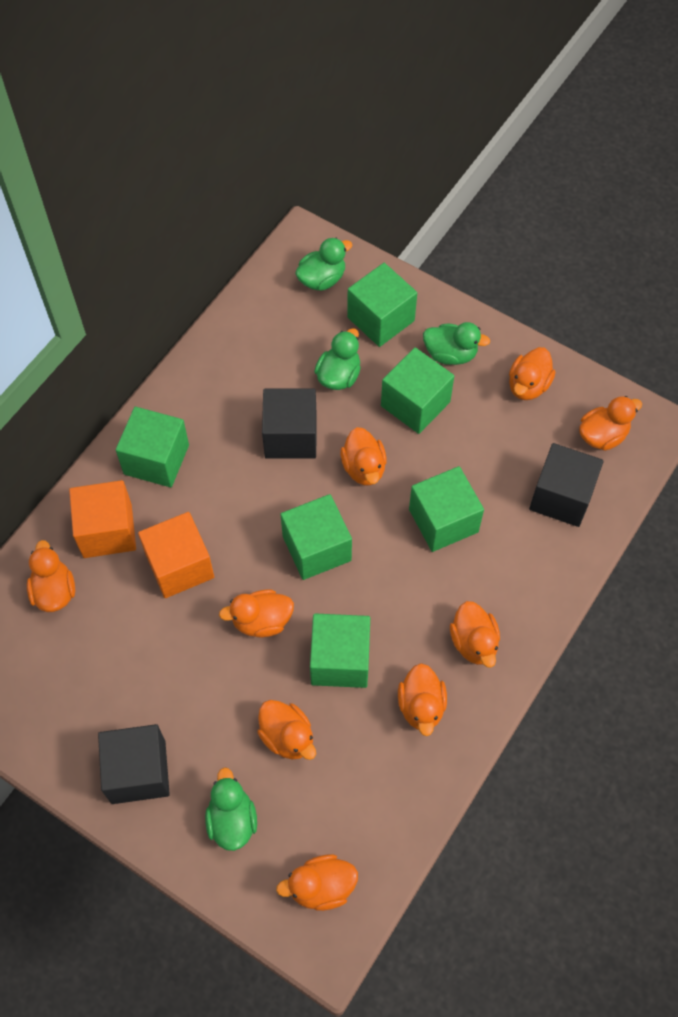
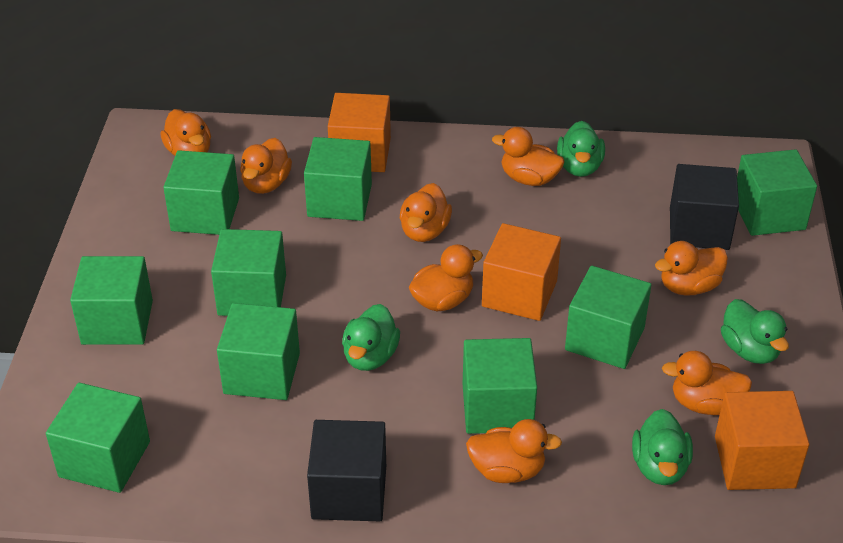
black cube: [98,724,170,804] [262,388,317,459] [529,443,604,527] = 3 -> [307,420,386,521] [670,164,739,250] = 2
green cube: [116,407,189,487] [280,494,352,580] [310,613,370,688] [347,263,417,347] [381,347,454,434] [409,466,484,552] = 6 -> [46,383,150,493] [70,256,153,345] [163,150,239,235] [211,229,286,316] [217,303,300,400] [304,137,372,221] [463,338,537,434] [565,266,651,369] [737,149,817,236] = 9
orange cube: [69,480,136,558] [138,512,214,598] = 2 -> [328,93,391,172] [482,223,561,321] [715,391,809,490] = 3
orange duck: [27,540,75,612] [219,589,294,637] [257,700,316,760] [276,854,358,911] [340,427,387,485] [398,663,447,736] [450,601,500,668] [509,347,556,400] [579,396,642,451] = 9 -> [160,109,211,156] [240,138,292,194] [400,183,452,242] [409,244,483,312] [466,419,562,483] [492,127,564,186] [655,241,728,296] [662,351,752,415] = 8

